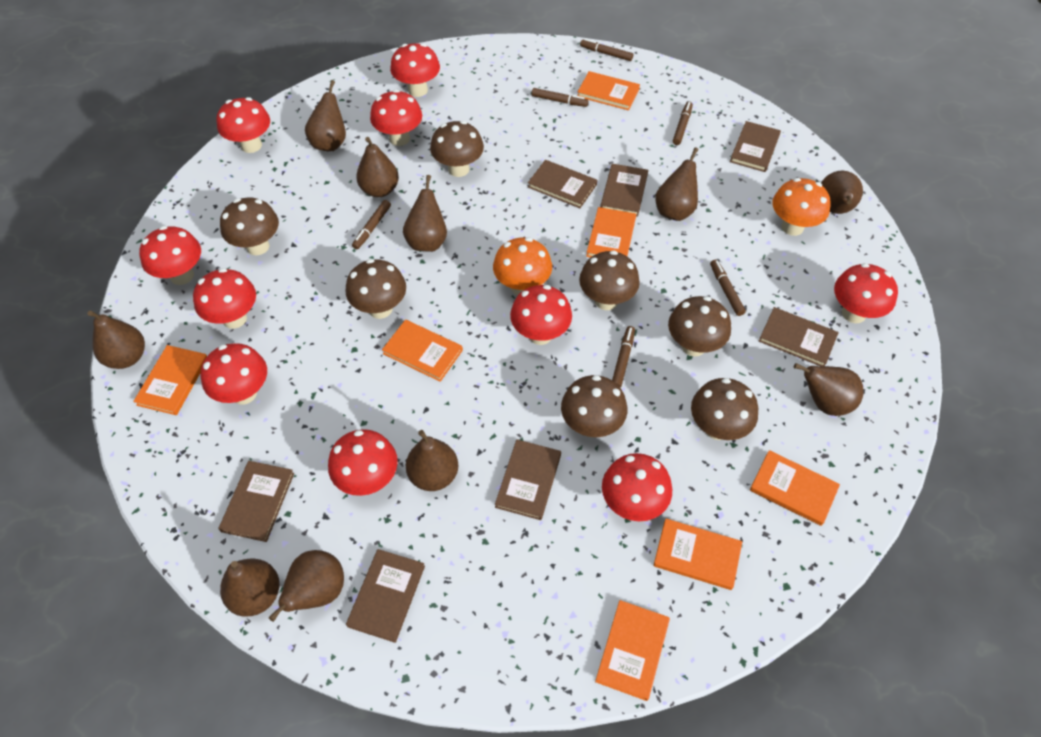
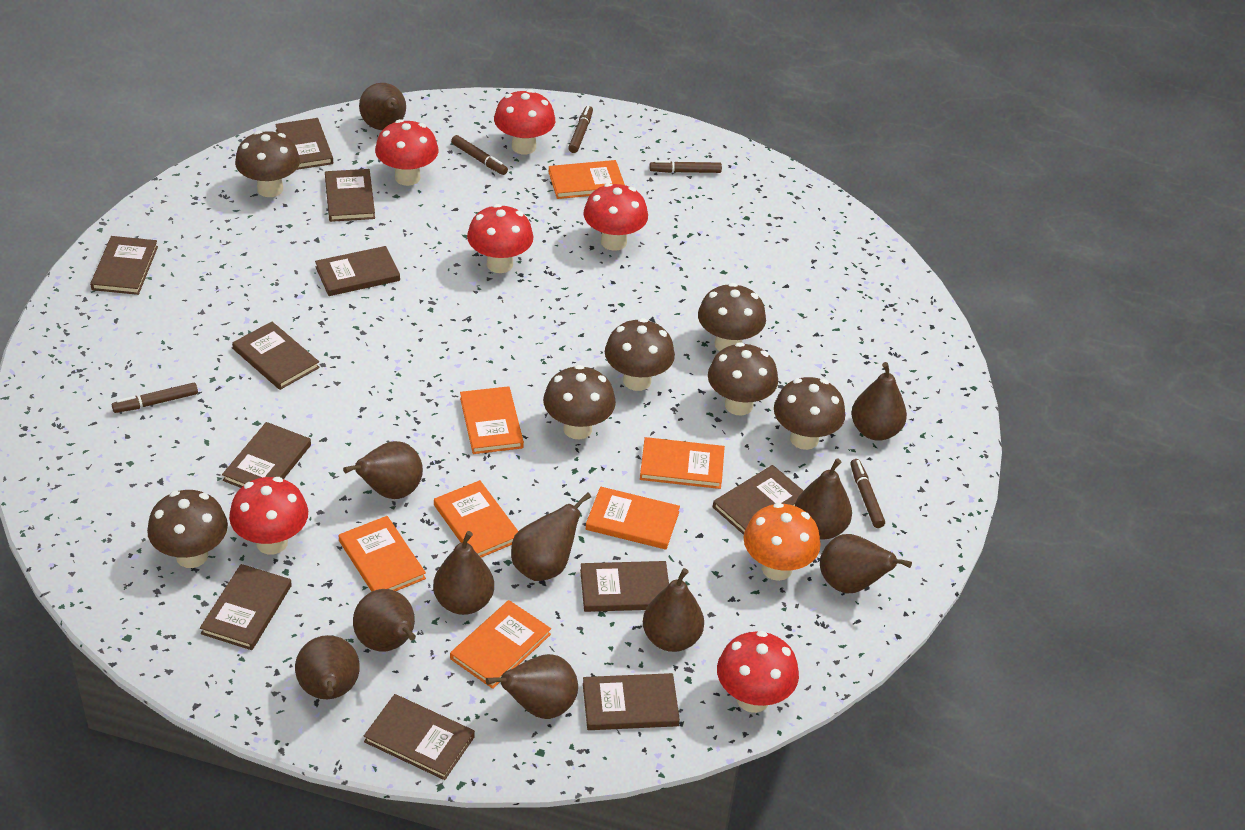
brown book: [219,461,294,542] [346,549,425,643] [495,440,561,520] [528,160,597,208] [600,164,648,217] [730,121,781,172] [759,307,839,366] = 7 -> [90,236,158,295] [200,564,292,650] [222,422,311,488] [232,322,320,390] [275,118,333,170] [315,246,400,296] [325,169,375,222] [364,694,475,780] [580,561,669,612] [583,673,680,730] [713,465,803,535] = 11
brown marker: [352,200,391,249] [531,88,588,107] [580,39,633,61] [612,326,635,388] [673,102,693,145] [710,260,746,316] = 6 -> [112,383,198,413] [451,135,508,175] [568,106,593,153] [649,160,722,173] [850,459,885,528] = 5
brown pear: [87,311,145,369] [220,558,279,617] [269,550,344,622] [305,80,346,151] [356,137,399,197] [403,175,447,252] [406,430,458,491] [655,147,698,221] [794,363,864,416] [821,171,863,214] = 10 -> [295,635,360,699] [343,441,423,499] [353,589,416,652] [359,83,406,130] [433,531,494,615] [486,654,578,719] [511,492,591,581] [643,568,704,652] [795,458,852,540] [820,534,912,594] [851,362,907,441] = 11
orange mushroom: [493,237,552,295] [773,178,831,236] = 2 -> [744,503,821,581] = 1
red mushroom: [139,226,201,285] [193,268,256,329] [200,343,267,405] [216,97,270,153] [328,429,398,496] [370,90,422,146] [390,43,440,97] [510,285,572,345] [602,453,672,521] [834,263,898,323] = 10 -> [229,477,308,555] [375,119,439,186] [467,204,534,273] [494,89,555,154] [583,183,648,251] [717,631,799,713] = 6

